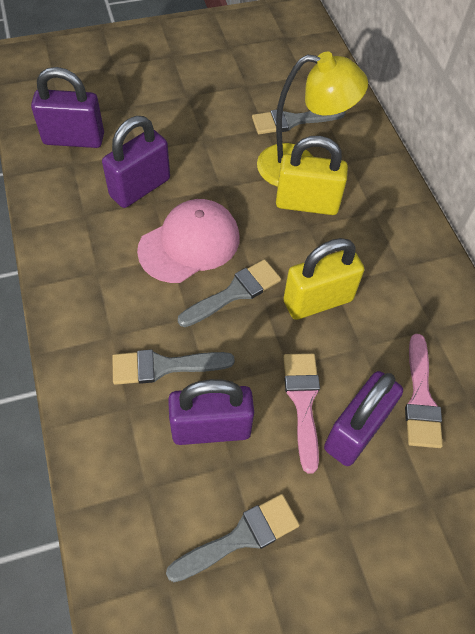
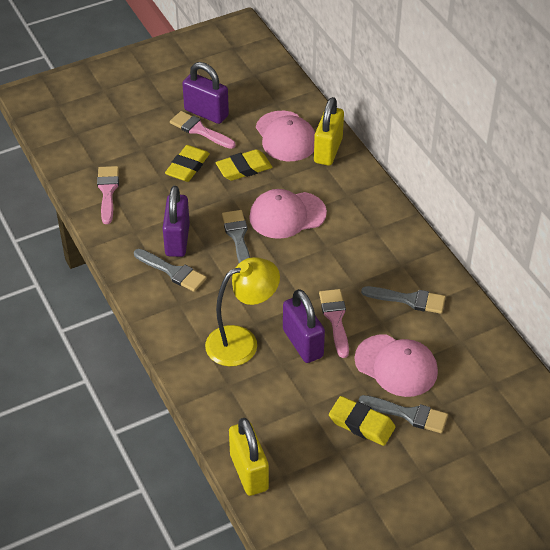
pink brush: [283,353,320,474] [405,334,443,448] = 2 -> [97,166,119,224] [170,111,235,149] [319,289,349,358] = 3
pink cap: [137,199,239,283] = 1 -> [249,189,327,239] [256,111,315,161] [355,334,438,397] = 3
purple padlock: [31,67,104,148] [102,116,170,208] [168,379,254,445] [324,371,403,466] = 4 -> [163,186,190,257] [182,62,229,124] [283,289,325,363] = 3
yellow eraser: none = 0 -> [165,145,210,182] [216,149,272,181] [329,396,396,446] = 3

